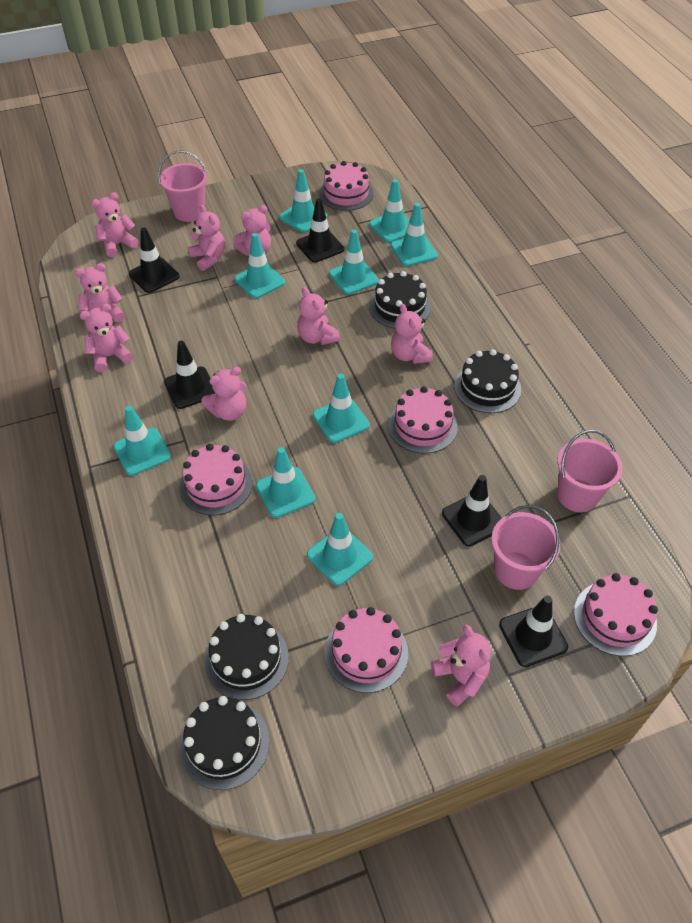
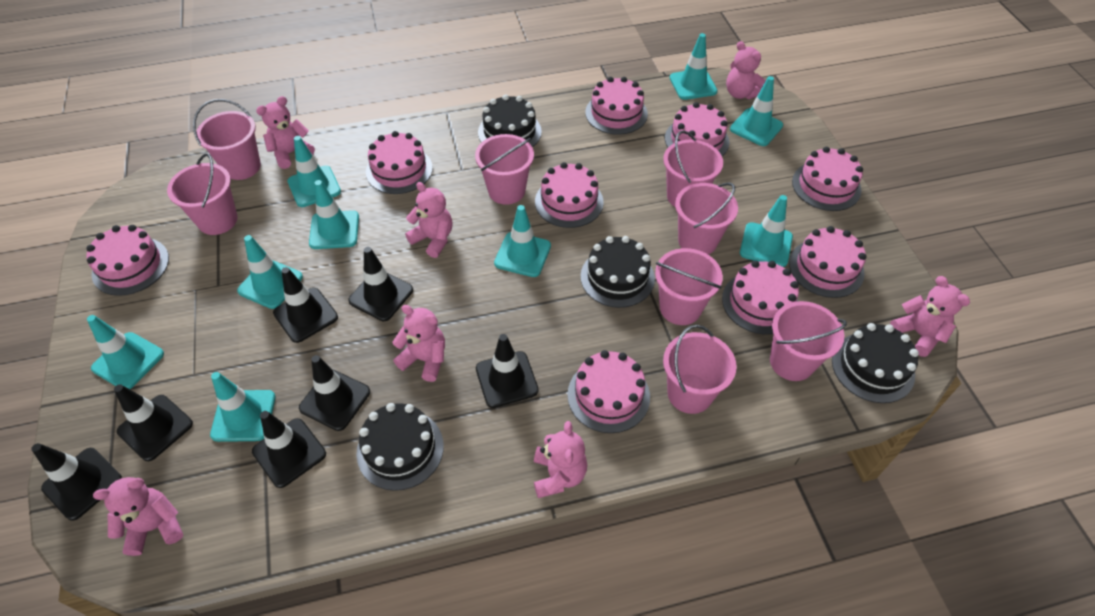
black traffic cone: [129,227,180,293] [164,341,216,409] [296,199,344,263] [442,475,502,546] [499,596,568,667] = 5 -> [32,443,122,521] [114,384,193,461] [252,411,326,488] [273,267,338,343] [299,355,370,431] [348,247,413,321] [476,334,539,408] = 7
pink bucket: [158,150,207,222] [491,505,561,590] [557,430,623,512] = 3 -> [167,153,237,235] [193,99,261,180] [475,134,534,205] [655,248,723,325] [663,130,723,207] [663,325,737,414] [675,183,738,255] [770,301,847,381] = 8
pink cake: [179,444,253,515] [319,161,374,211] [325,607,408,693] [388,386,458,454] [574,573,658,656] = 5 -> [86,225,169,296] [366,131,433,194] [535,162,604,228] [567,350,650,433] [585,77,648,135] [665,102,729,156] [722,260,799,334] [789,226,866,298] [792,147,863,211] = 9
pink teddy bear: [75,263,125,323] [79,304,133,372] [91,192,139,257] [188,205,225,271] [202,367,246,421] [233,205,271,256] [297,287,340,345] [391,304,433,364] [431,625,491,707] = 9 -> [93,477,183,556] [256,96,315,169] [392,305,445,382] [405,182,452,258] [534,421,587,498] [726,41,766,99] [890,276,970,357] = 7

